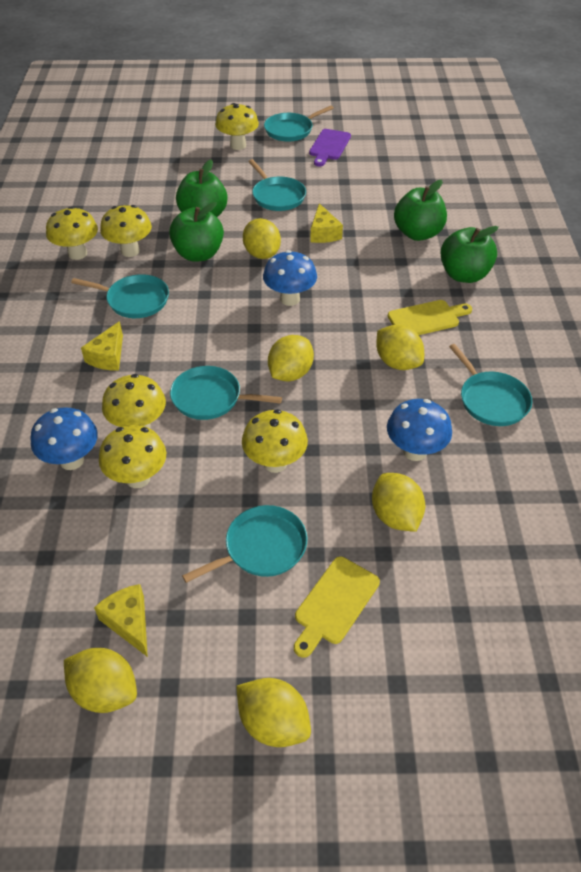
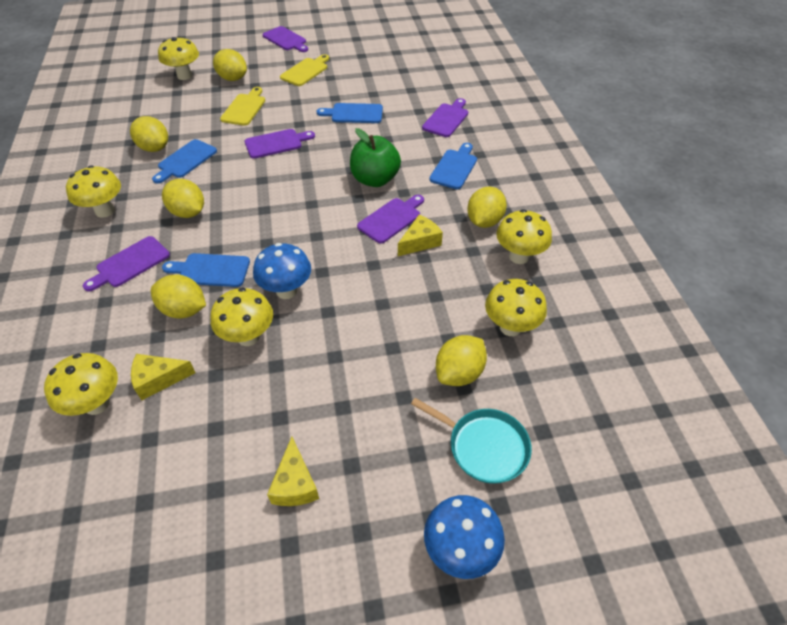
blue cutting board: none = 0 -> [152,139,217,184] [162,253,250,287] [317,103,383,123] [429,143,477,189] = 4
blue mushroom: [30,407,98,470] [263,250,317,306] [387,399,452,461] = 3 -> [253,243,311,299] [424,495,505,579] = 2
green apple: [169,202,224,262] [176,159,228,217] [394,180,447,241] [440,226,499,283] = 4 -> [350,128,401,187] = 1
purple cutting board: [309,129,351,166] = 1 -> [83,236,170,291] [245,129,315,158] [263,26,308,52] [357,195,424,244] [422,98,468,137] = 5
turquoise pan: [71,274,169,318] [170,366,282,420] [182,505,307,583] [248,159,306,211] [264,105,334,142] [449,344,532,426] = 6 -> [411,398,532,484] = 1

